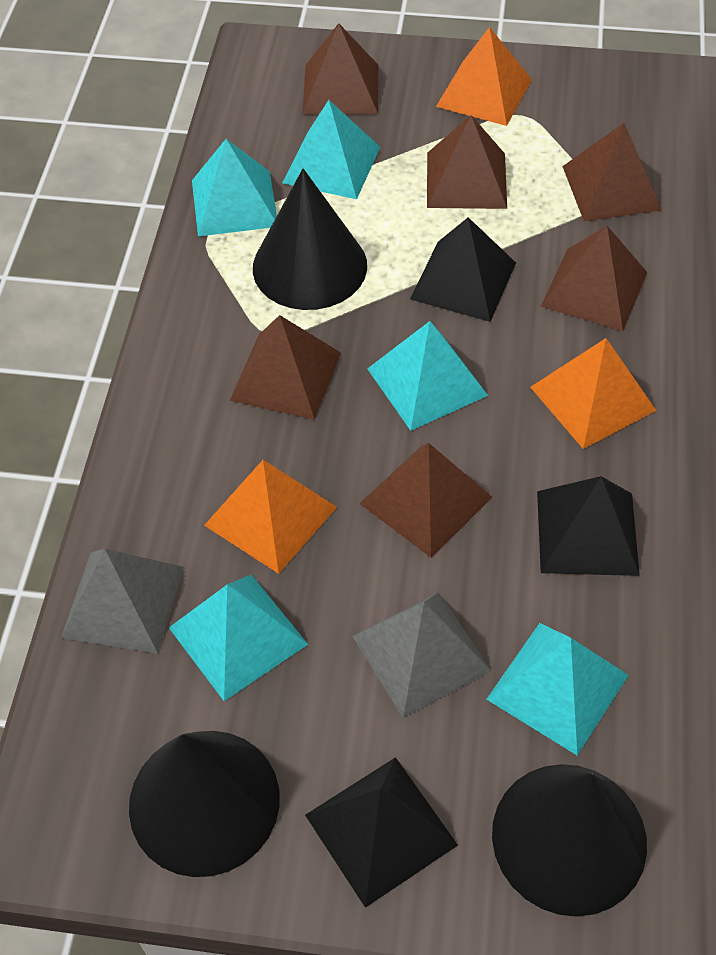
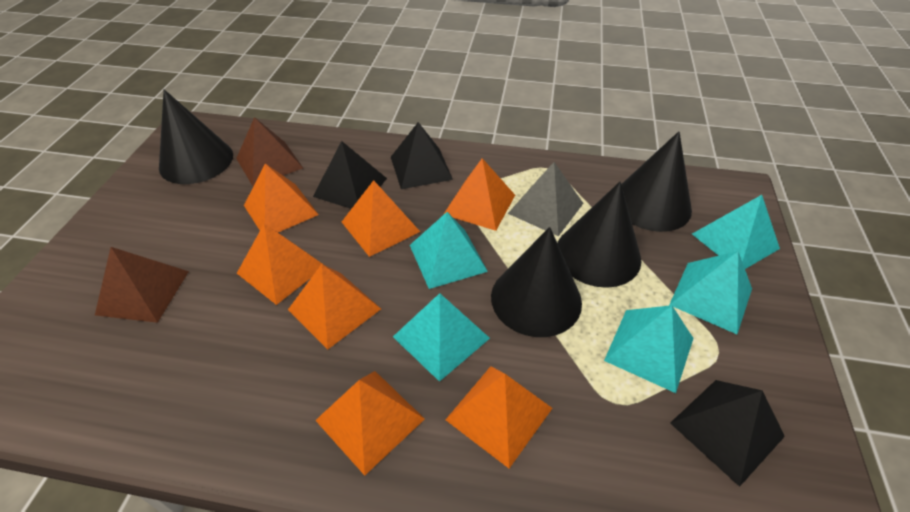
black cone: [129,731,280,877] [253,168,367,310] [492,764,647,917] = 3 -> [159,89,233,184] [491,227,582,337] [557,182,641,288] [621,131,692,232] = 4
brown pyramid: [230,315,341,420] [303,23,378,114] [359,443,492,557] [427,115,507,209] [541,226,647,331] [562,123,662,221] = 6 -> [95,247,189,323] [236,117,303,186] = 2
grey pyramid: [61,549,184,654] [352,592,492,718] = 2 -> [508,162,584,236] = 1
orange pyramid: [204,460,337,574] [436,27,532,126] [530,338,656,449] = 3 -> [237,224,324,305] [244,163,319,232] [288,264,381,350] [315,371,425,476] [342,180,420,257] [443,158,515,231] [445,366,552,468] = 7

